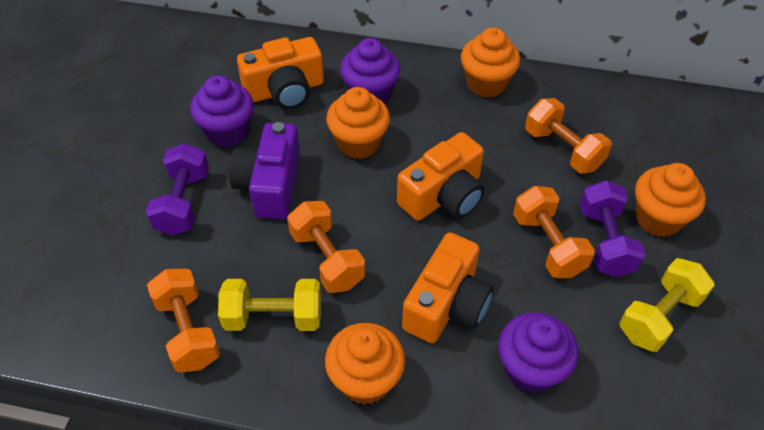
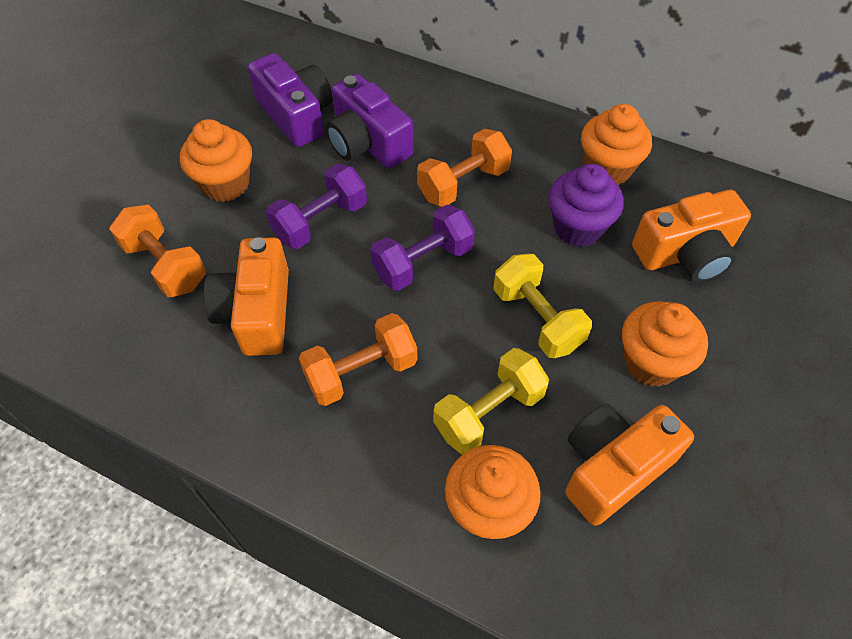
orange dumbbell: [147,268,220,373] [287,201,365,293] [513,186,595,278] [525,98,612,174] = 4 -> [109,205,206,297] [299,313,417,406] [417,129,512,207] = 3
purple camera: [229,122,300,219] = 1 -> [248,53,333,147] [326,74,414,168] = 2
purple cupcake: [190,75,254,147] [340,38,400,104] [498,312,578,394] = 3 -> [549,164,624,247] = 1

